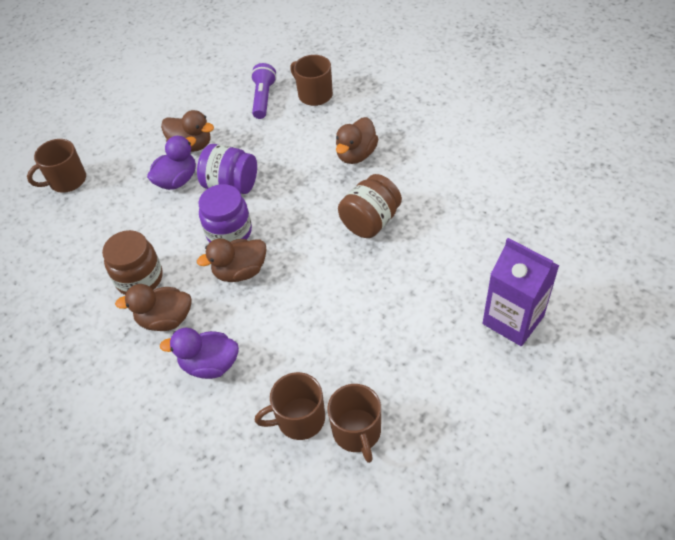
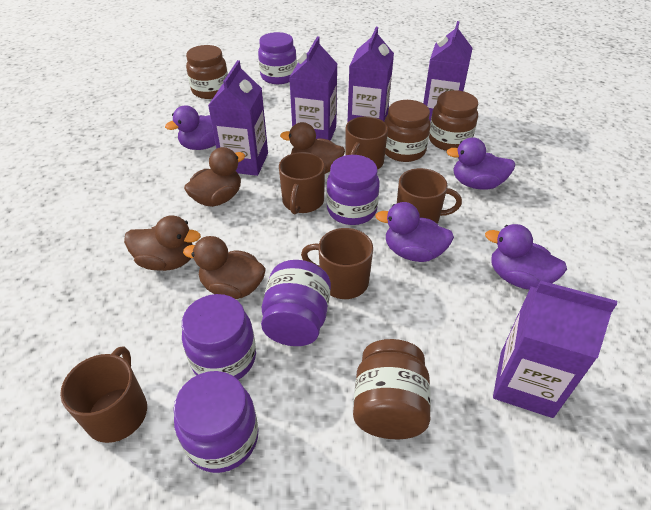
brown jar: [102,230,162,295] [338,174,402,238] = 2 -> [186,45,228,99] [353,339,431,439] [384,100,430,162] [429,90,478,151] = 4
brown mug: [27,139,86,193] [255,372,325,440] [290,55,333,106] [327,384,381,463] = 4 -> [60,346,147,443] [279,152,325,214] [301,228,373,299] [345,116,388,169] [397,168,462,224] = 5
purple carton: [482,238,559,346] = 1 -> [208,60,268,176] [289,36,337,141] [347,27,394,123] [423,21,473,122] [493,281,617,418] = 5
purple duck: [147,136,196,190] [160,328,239,379] = 2 -> [165,105,216,150] [376,202,454,262] [446,137,515,190] [485,224,567,290] = 4
purple flashlight: [251,63,277,119] = 1 -> none = 0
purple jar: [197,144,257,194] [198,184,252,242] = 2 -> [173,371,258,473] [182,294,256,380] [258,32,297,84] [261,260,331,346] [327,155,380,225] = 5

